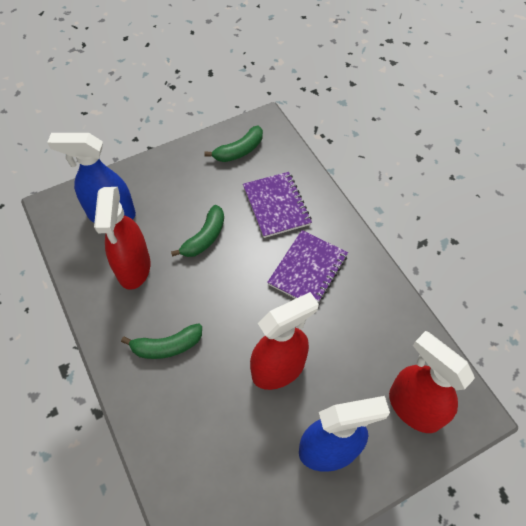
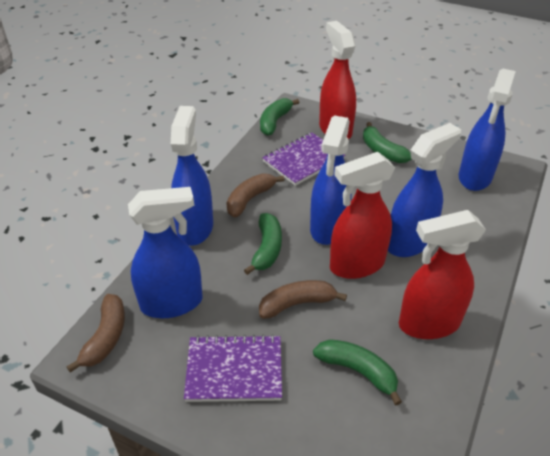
blue spray bottle: [47,133,136,223] [299,396,390,472] = 2 -> [128,187,202,318] [171,106,213,246] [310,115,352,245] [388,123,461,257] [459,68,516,191] = 5
brown banana: none = 0 -> [67,294,125,373] [227,173,284,217] [259,280,347,319] = 3
green banana: [121,324,202,359] [171,205,224,257] [205,126,263,162] = 3 -> [244,213,282,275] [260,98,300,136] [313,339,402,405] [363,122,412,163] = 4

